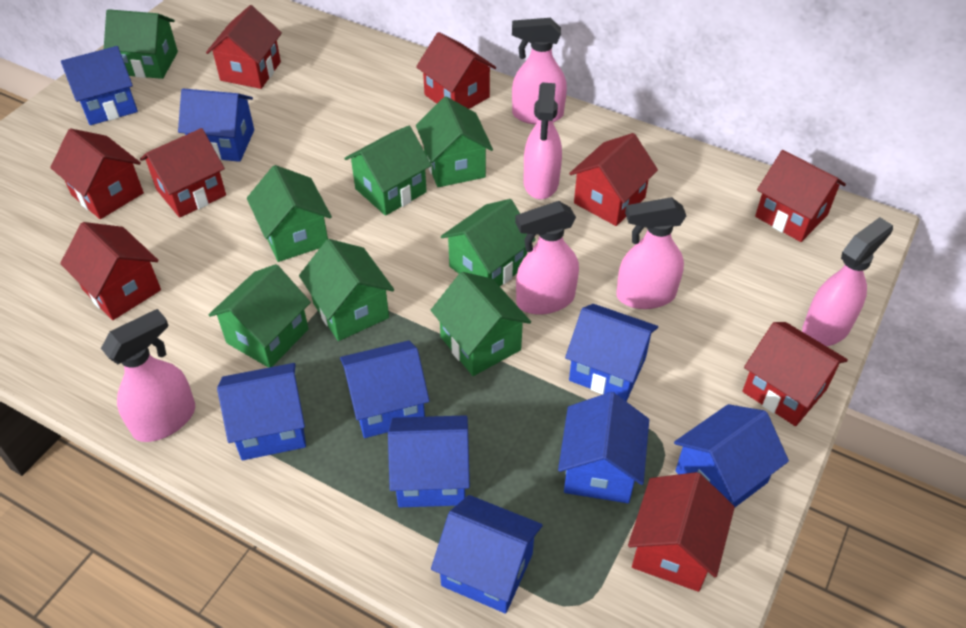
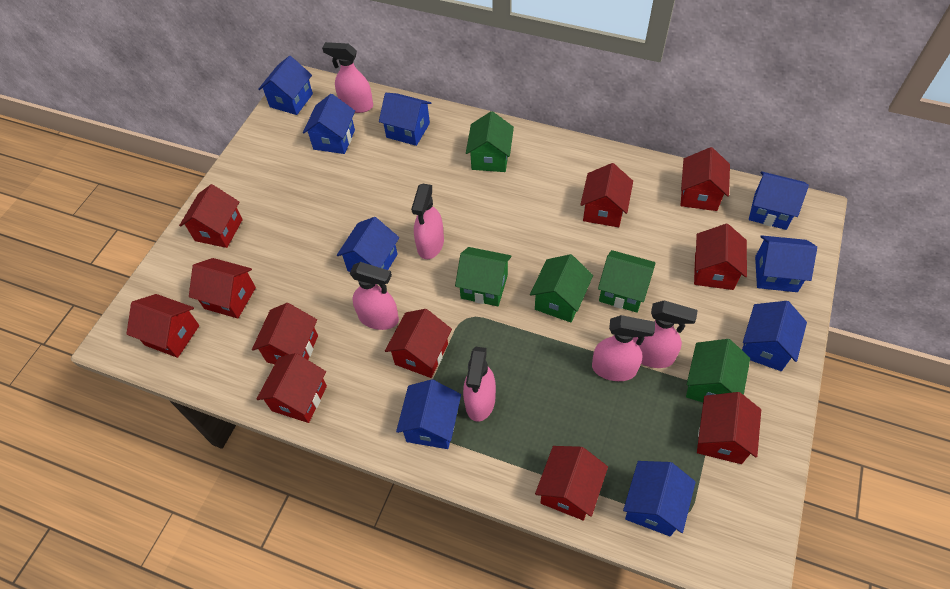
green house: [104,9,178,79] [209,264,311,368] [247,165,332,262] [299,239,394,341] [345,126,432,216] [416,96,493,187] [431,272,531,376] [441,199,536,286] = 8 -> [455,247,512,306] [466,111,514,172] [530,254,593,323] [598,250,656,313] [686,339,750,402] = 5
red house: [50,128,144,219] [60,222,161,320] [140,128,226,218] [206,5,282,89] [416,32,496,109] [569,133,658,226] [628,472,735,592] [742,322,848,426] [755,150,846,242] = 9 -> [126,294,199,358] [179,184,243,248] [189,258,256,319] [252,303,318,364] [257,353,327,423] [385,309,452,378] [535,446,608,521] [580,163,633,227] [681,147,730,211] [694,224,747,290] [697,392,761,464] = 11

